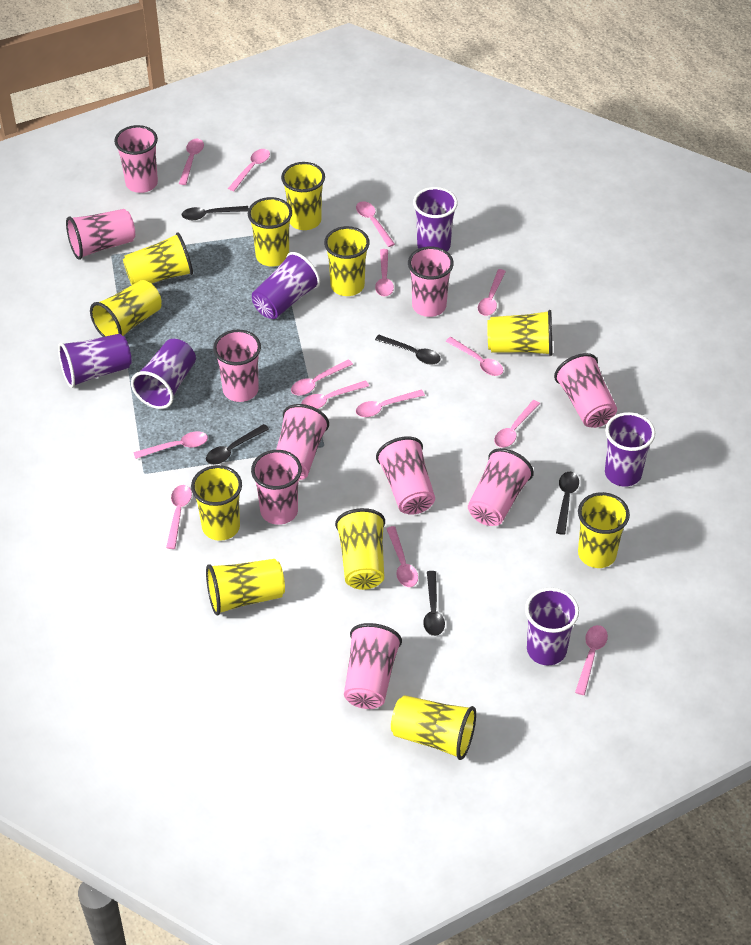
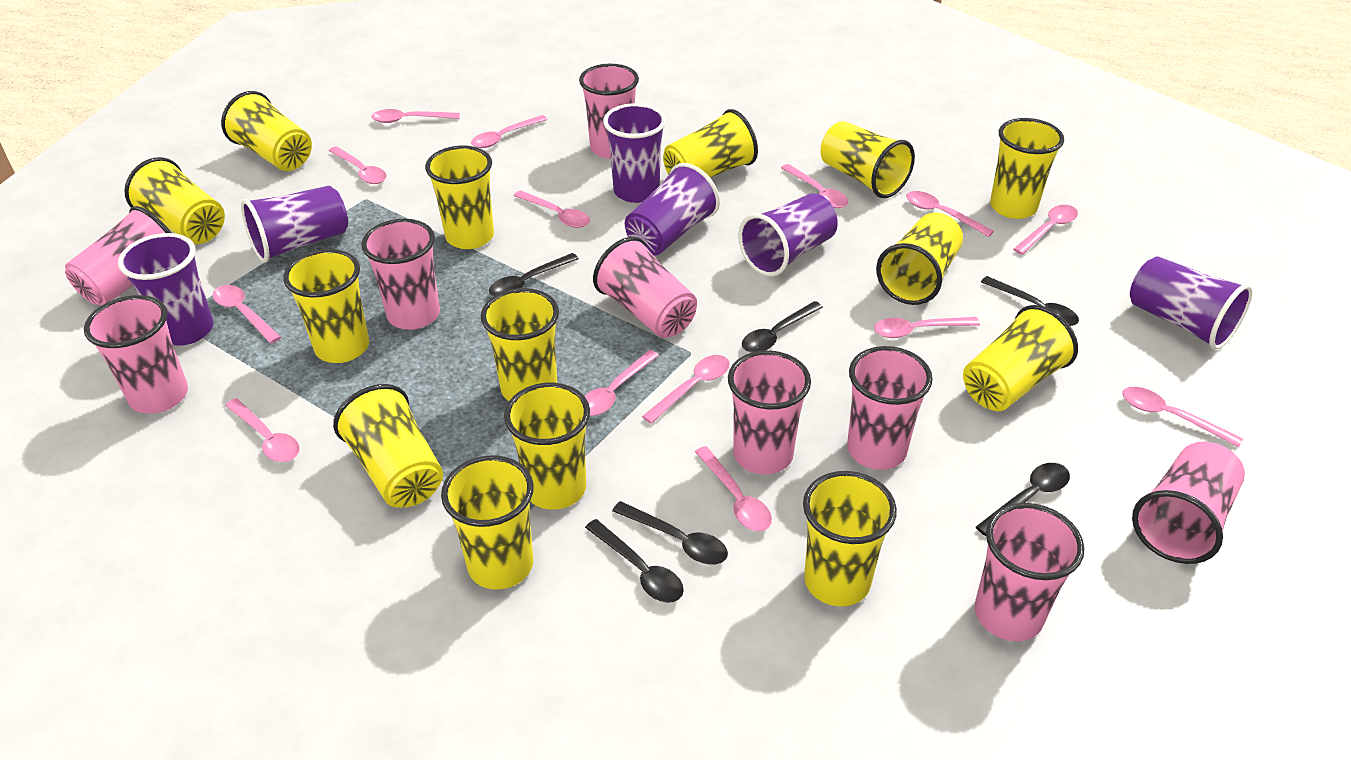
black spoon: [182,206,249,220] [206,424,269,465] [375,335,441,365] [423,571,445,636] [556,472,579,535] = 5 -> [489,253,579,296] [585,519,684,603] [612,501,728,565] [742,301,823,353] [976,463,1070,536] [981,276,1079,326] = 6
pink cup: [66,209,135,260] [114,125,158,193] [213,329,261,402] [251,450,302,525] [276,404,329,480] [344,623,402,709] [376,436,435,515] [408,246,454,317] [468,448,534,526] [554,353,617,428] = 10 -> [65,206,171,306] [84,295,188,414] [361,219,440,330] [579,64,639,159] [593,237,697,338] [728,350,811,474] [847,346,933,470] [975,503,1084,641] [1132,441,1245,564] = 9
yellow cup: [90,280,161,337] [123,232,193,285] [191,465,242,541] [206,559,285,615] [248,197,292,266] [281,162,325,230] [324,226,370,296] [335,508,385,590] [391,695,476,760] [487,310,552,356] [578,492,630,568] = 11 -> [124,157,225,244] [221,91,312,171] [283,249,369,363] [333,384,443,508] [425,146,494,249] [441,455,534,590] [481,288,559,401] [504,383,590,510] [663,109,758,178] [803,471,897,606] [821,121,915,198] [876,213,963,305] [963,305,1078,411] [990,118,1064,219] = 14

